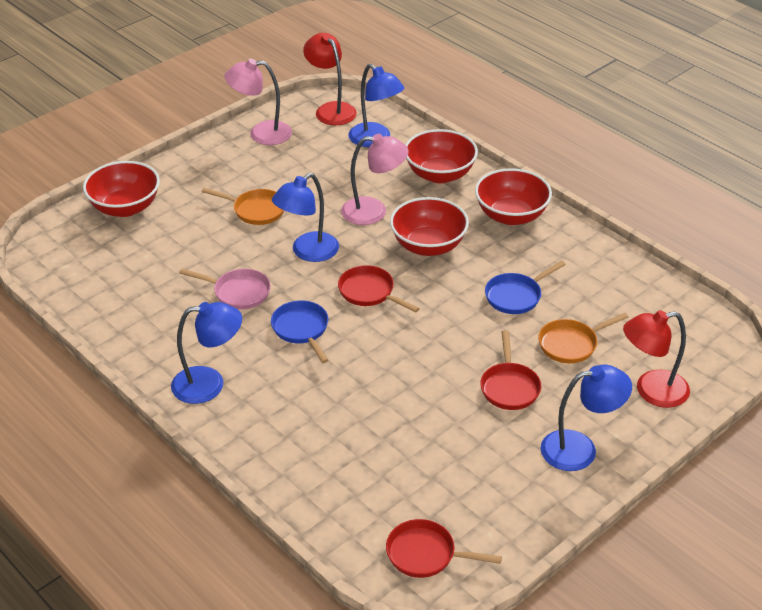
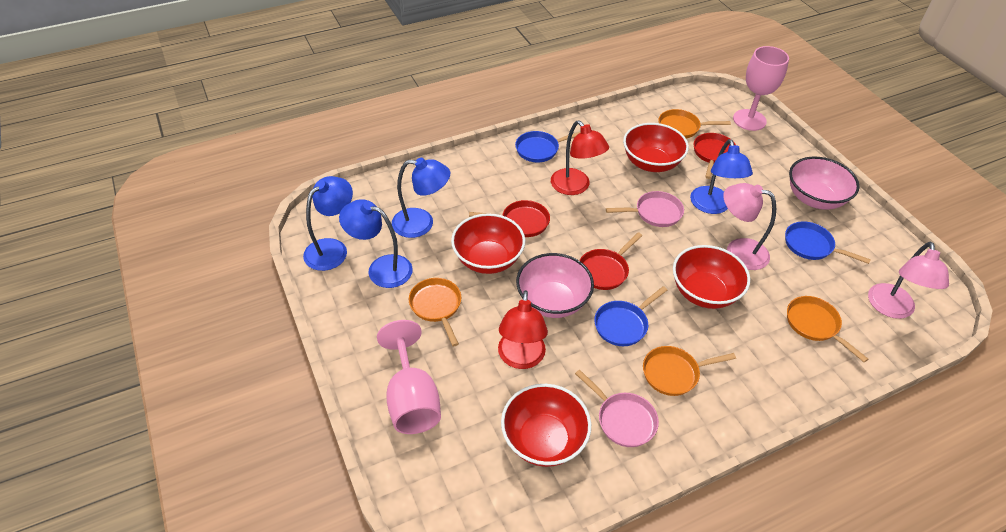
blue pan: [271,300,329,363] [485,261,566,314] = 2 -> [515,131,581,162] [594,286,667,346] [785,222,871,264] = 3
orange pan: [202,188,284,225] [538,313,628,363] = 2 -> [409,278,461,346] [643,346,736,396] [658,109,731,138] [787,296,868,362] = 4
pink bowl: none = 0 -> [516,253,594,318] [789,157,860,209] = 2
pink goblet: none = 0 -> [377,320,441,434] [733,46,789,131] = 2
pink pan: [180,269,271,310] = 1 -> [575,369,659,447] [606,191,684,227] = 2

